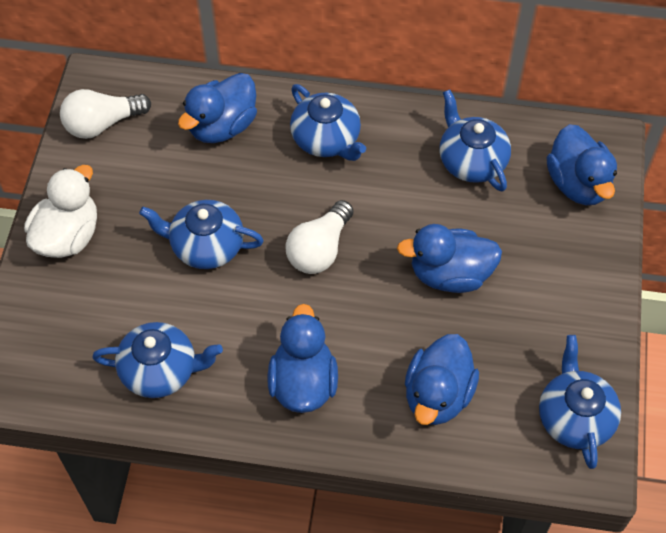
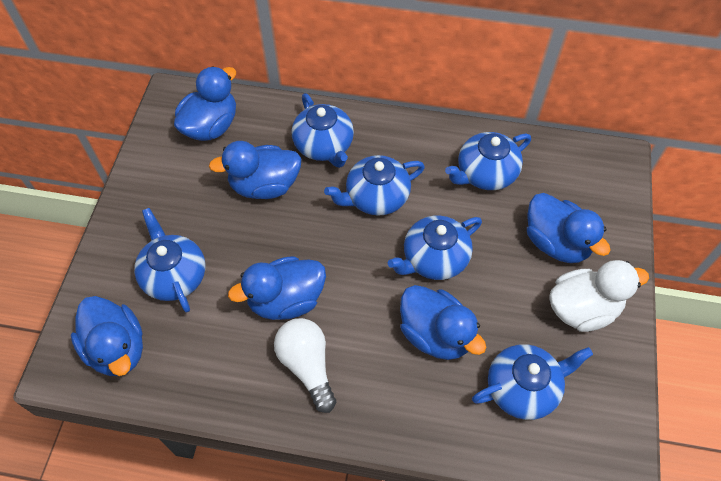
blue duck: [178,73,257,143] [267,304,338,413] [397,224,502,293] [405,334,479,425] [547,124,617,205] = 5 -> [71,296,143,376] [174,66,236,141] [209,141,302,199] [228,256,326,320] [400,285,486,360] [527,193,611,263] = 6
blue teapot: [92,322,223,398] [139,200,264,269] [290,84,366,161] [439,90,511,192] [539,335,621,469] = 5 -> [134,208,205,312] [292,93,354,168] [324,155,425,215] [388,216,482,280] [445,132,531,190] [472,344,593,420] = 6
white light bulb: [60,89,151,139] [286,200,353,274] = 2 -> [274,318,336,413] = 1

